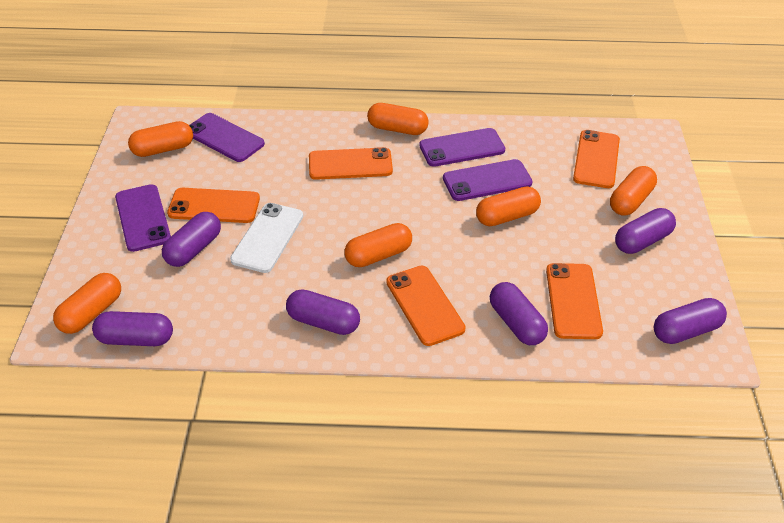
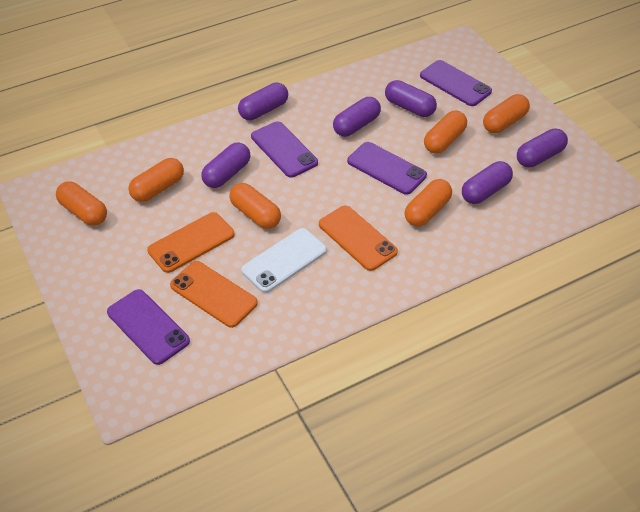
orange phone: [167,188,260,223] [309,147,393,180] [386,266,466,346] [546,263,603,339] [573,130,620,188] = 5 -> [147,212,235,273] [170,261,258,328] [319,206,398,271] = 3

